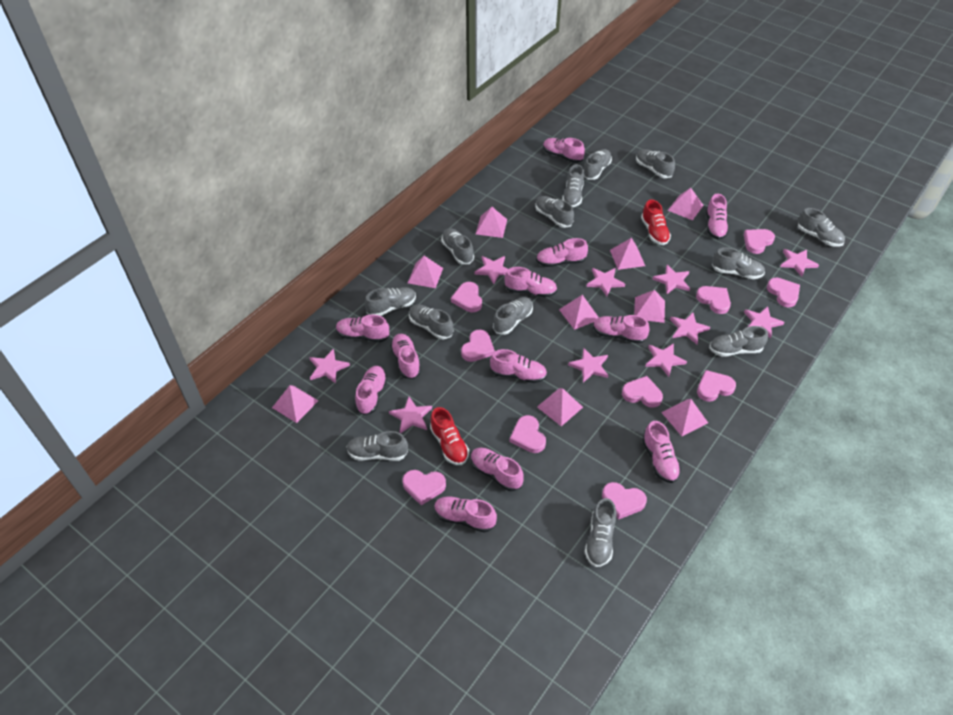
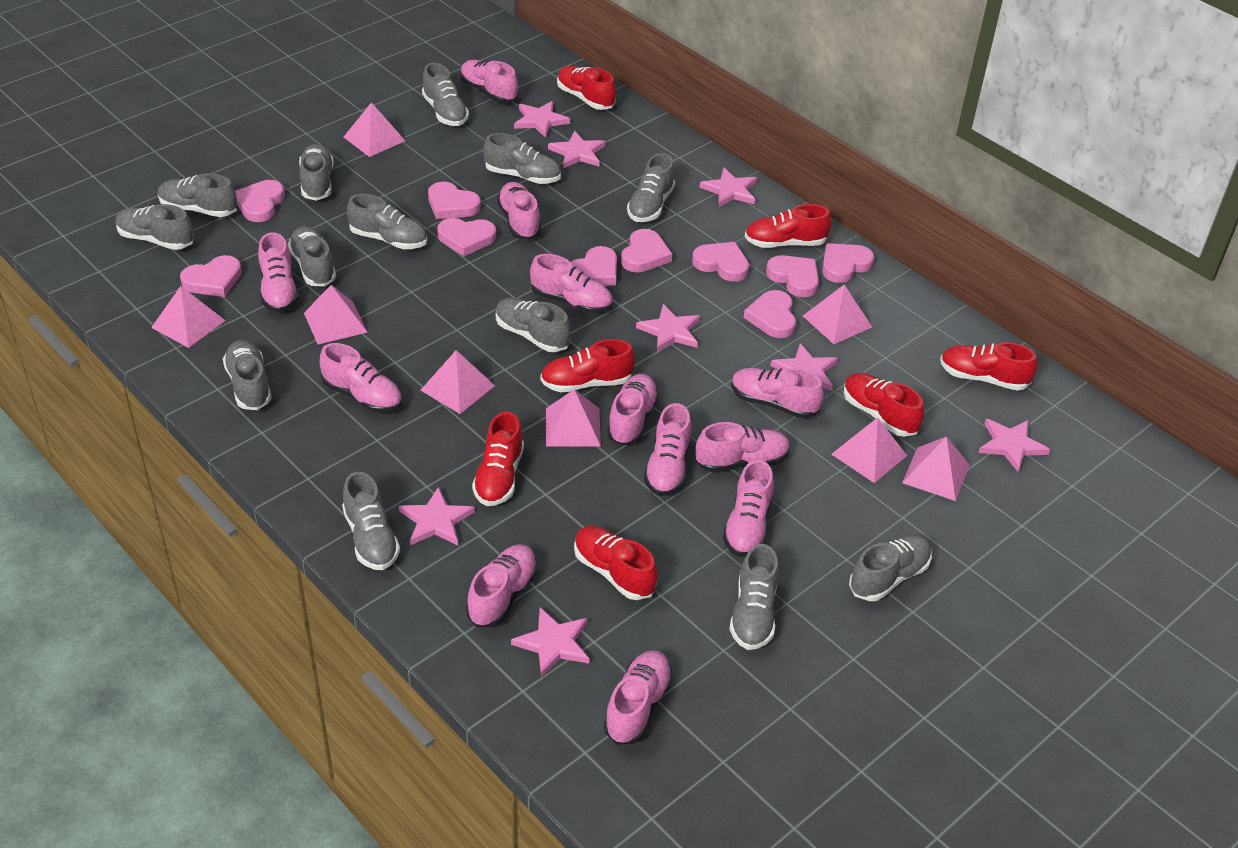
pink pyramid: [272,385,318,423] [408,256,443,288] [476,207,507,238] [537,388,583,426] [559,295,599,330] [610,238,645,270] [634,290,665,323] [661,399,708,436] [668,188,704,221] = 9 -> [151,286,226,348] [304,285,367,344] [344,102,405,157] [421,350,495,414] [546,389,601,447] [803,285,872,344] [831,418,907,483] [902,437,970,501] = 8
pink star: [309,349,350,384] [389,397,432,433] [475,256,508,284] [568,348,608,383] [586,268,625,297] [645,343,687,377] [653,265,690,294] [670,312,710,344] [744,306,785,339] [780,249,819,277] = 10 -> [399,486,475,546] [511,607,590,677] [514,101,570,138] [548,131,606,168] [636,304,700,352] [699,167,757,207] [771,343,838,391] [978,419,1050,472] = 8
red shoe: [430,407,469,465] [641,200,671,245] = 2 -> [472,412,524,506] [540,339,635,392] [557,66,616,110] [574,526,657,600] [745,204,831,248] [844,373,924,437] [940,342,1037,391] = 7

